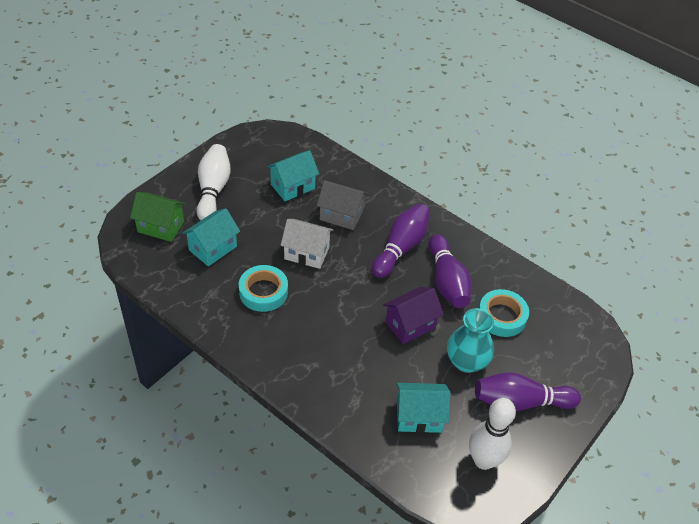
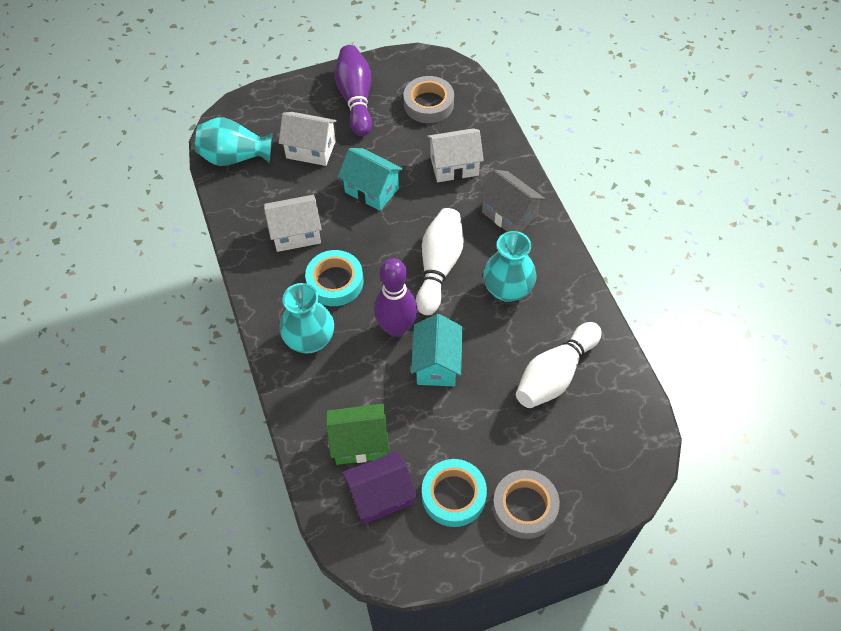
grey tape: none = 0 -> [403,76,454,123] [493,470,560,539] = 2
purple bowling pin: [372,203,430,278] [428,234,472,308] [475,372,581,411] = 3 -> [335,45,372,136] [374,258,418,337] = 2
turquoise house: [182,208,240,266] [267,150,319,201] [397,383,450,433] = 3 -> [338,148,403,211] [411,314,463,386] = 2
turquoise vase: [447,308,494,373] = 1 -> [195,117,272,166] [280,283,334,354] [483,231,536,302] = 3
white house: [281,219,333,269] = 1 -> [264,195,322,252] [279,112,337,166] [427,128,484,182] = 3

